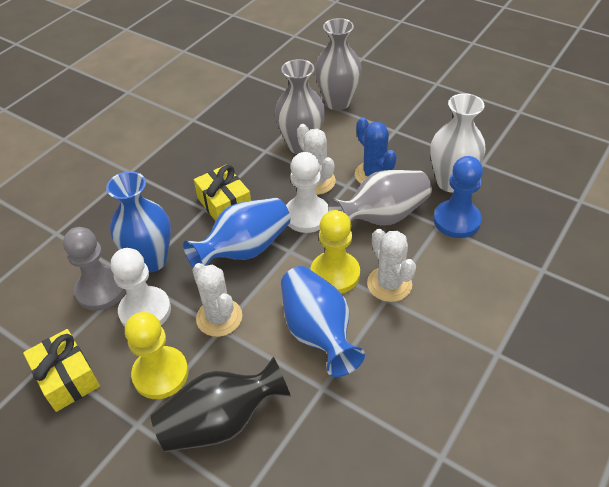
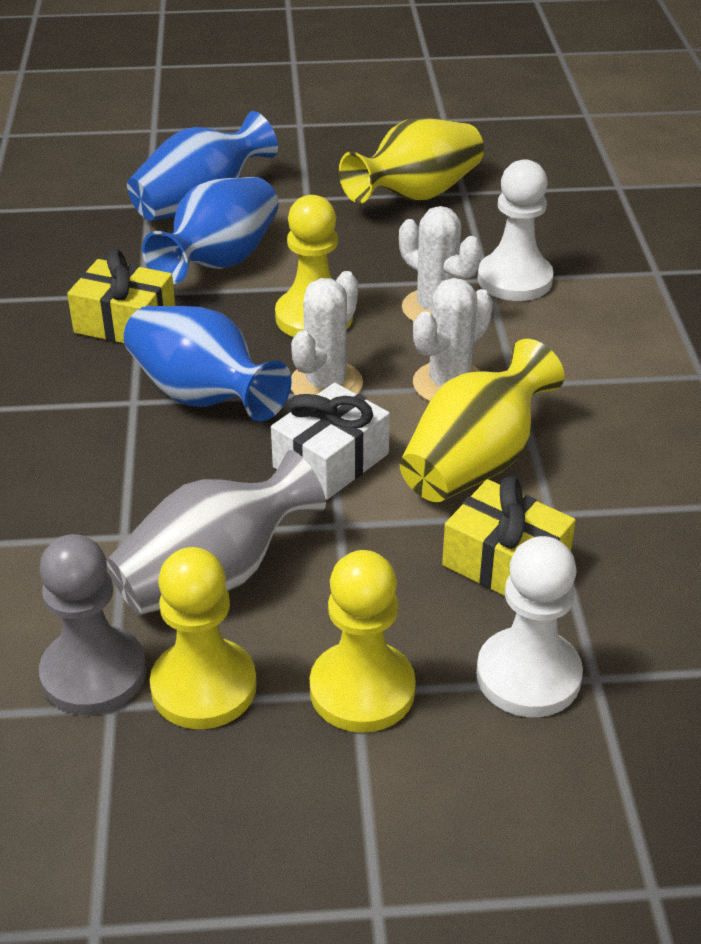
black vase: [151,357,291,452] = 1 -> none = 0
blue cactus: [355,117,397,184] = 1 -> none = 0
blue pawn: [434,156,483,238] = 1 -> none = 0
grey vase: [275,59,325,154] [315,18,362,110] [328,170,432,226] = 3 -> [107,450,326,615] = 1
white gift: none = 0 -> [271,383,390,500] = 1
white vase: [430,93,486,192] = 1 -> none = 0
yellow pawn: [125,312,189,399] [310,210,360,294] = 2 -> [150,547,257,729] [275,195,353,337] [310,550,416,733] = 3
yellow vase: none = 0 -> [339,117,484,203] [400,339,564,502] = 2

